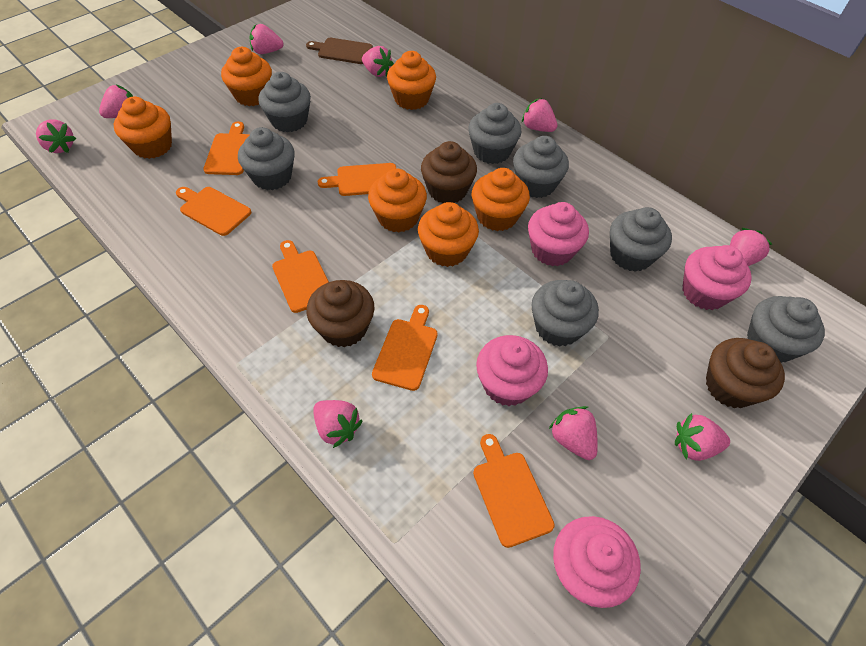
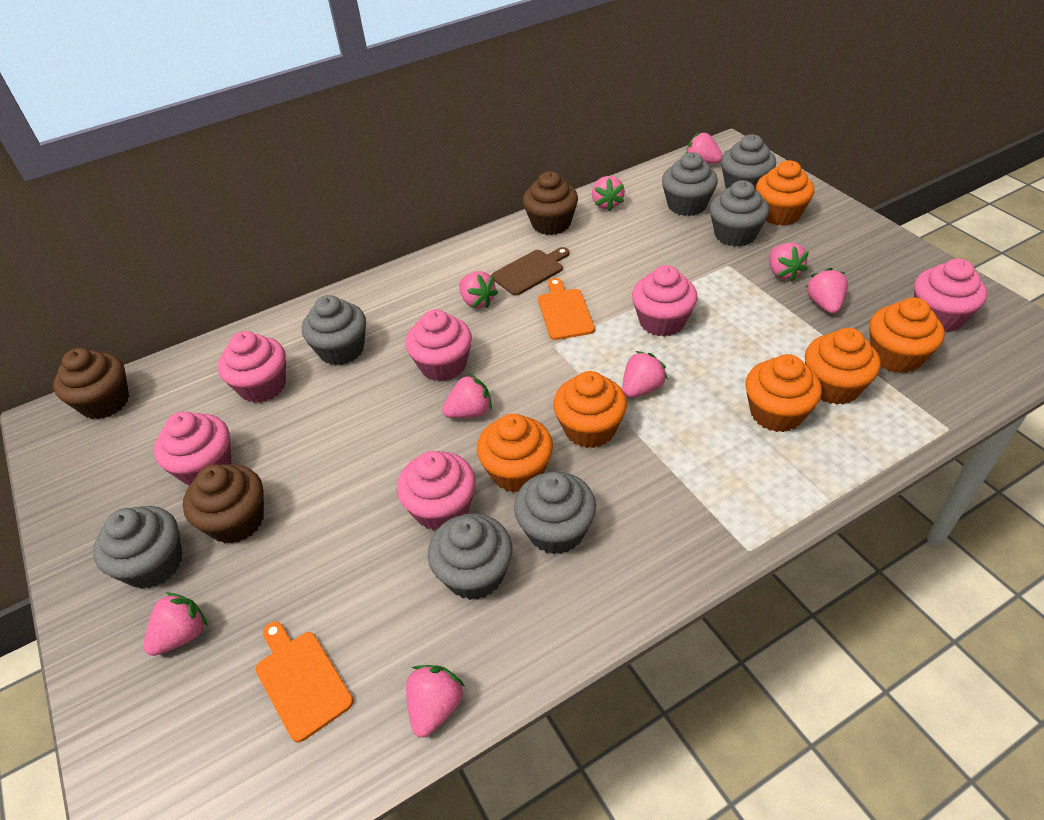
orange cutting board: [176,187,251,236] [203,121,250,175] [272,240,329,313] [318,163,396,196] [372,305,438,391] [473,434,555,548] = 6 -> [256,621,353,742] [538,278,595,340] = 2
pink cupcake: [476,335,548,406] [528,202,589,266] [553,516,641,608] [682,245,752,310] = 4 -> [154,411,231,486] [218,331,286,403] [397,451,476,531] [406,309,472,381] [632,265,697,337] [914,258,987,332] = 6

